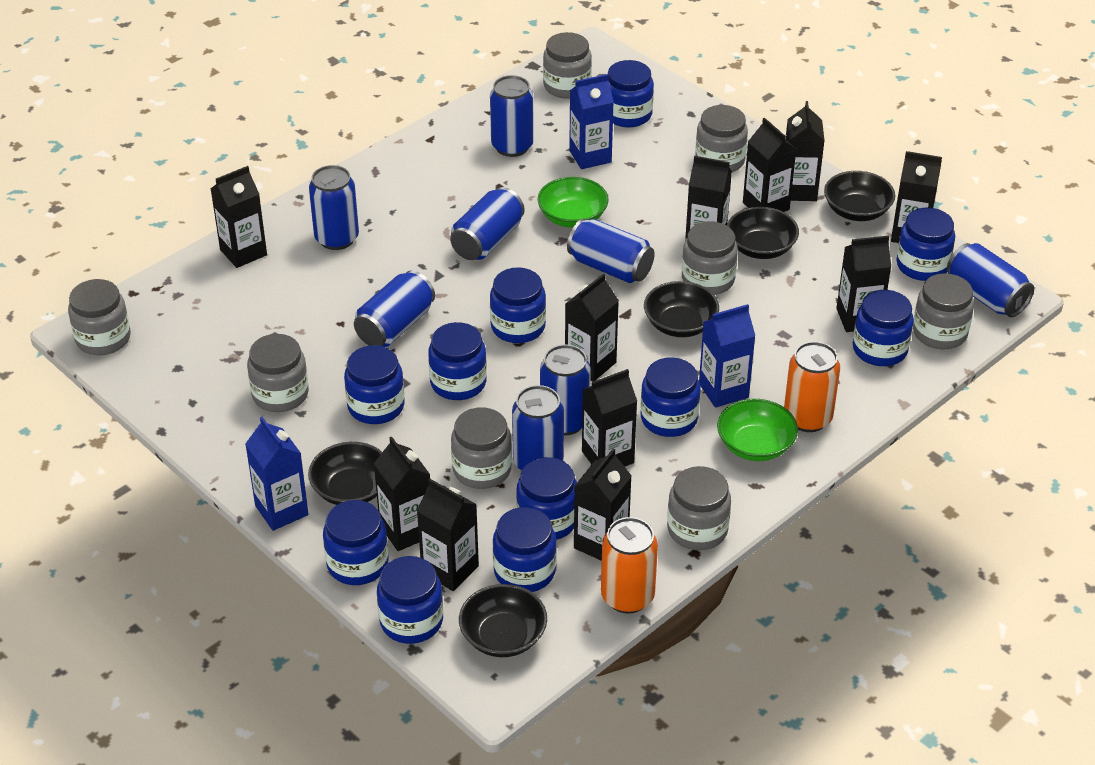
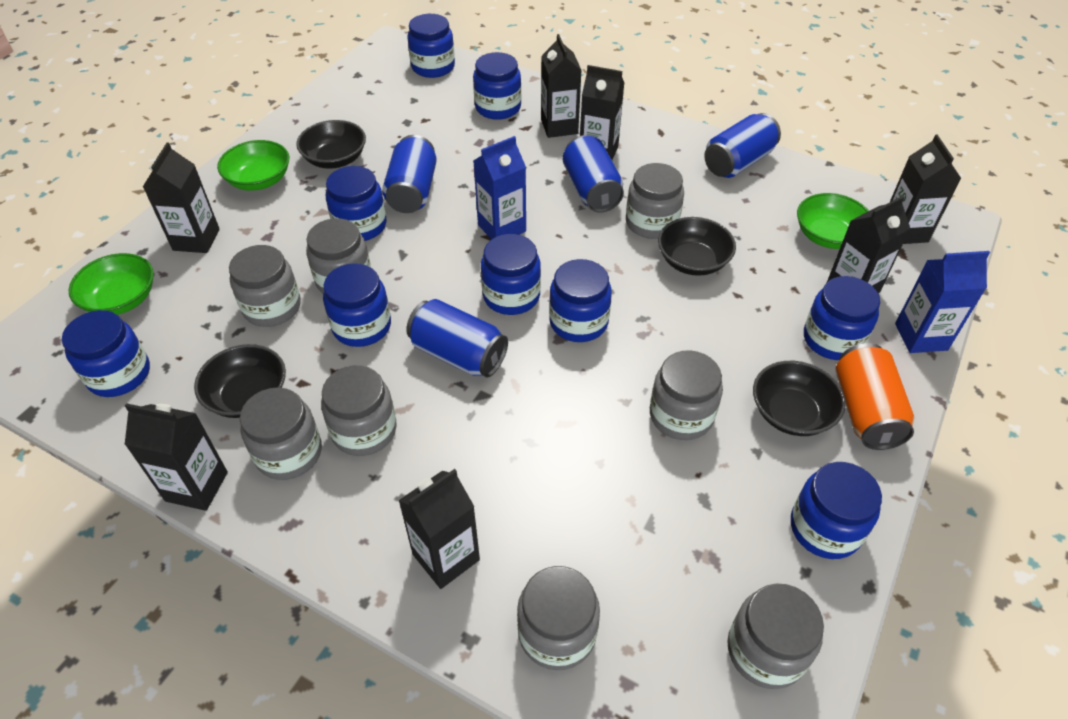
black bowl: [308,442,382,505] [459,584,547,657] [644,281,719,337] [727,207,799,259] [824,171,895,221] = 5 -> [194,344,286,418] [296,120,366,169] [658,217,736,276] [753,361,846,436] = 4
black carton: [211,166,267,268] [374,437,430,551] [417,479,479,591] [565,273,619,382] [574,449,632,561] [582,369,637,467] [685,156,732,240] [743,118,796,212] [786,101,825,201] [836,235,891,332] [891,151,942,243] = 11 -> [125,403,228,511] [143,143,220,253] [398,469,480,589] [541,34,582,138] [580,65,624,160] [827,196,911,293] [890,135,961,244] = 7
blue can: [309,165,359,250] [354,270,435,347] [450,187,525,260] [490,75,534,157] [512,385,564,471] [540,345,591,435] [567,219,655,283] [947,243,1034,317] = 8 -> [382,135,437,213] [406,299,508,378] [563,135,624,213] [704,113,781,178] = 4
blue carton: [245,417,309,531] [569,74,614,169] [699,304,755,408] = 3 -> [474,136,526,240] [895,251,990,353] = 2
blue jar: [323,500,389,585] [344,345,405,424] [377,556,443,644] [428,322,487,400] [490,267,546,343] [493,507,557,592] [516,457,577,540] [608,60,654,127] [641,357,700,437] [853,290,914,366] [896,207,955,281] = 11 -> [62,310,150,397] [323,263,391,347] [326,166,387,241] [407,14,455,78] [473,52,521,120] [481,234,541,315] [549,259,612,342] [791,462,882,559] [804,276,880,360] = 9
green bowl: [538,177,609,228] [717,399,798,461] = 2 -> [69,253,154,315] [217,140,289,191] [797,193,869,249] = 3
orange can: [601,517,658,614] [784,341,840,432] = 2 -> [835,343,914,450] = 1

